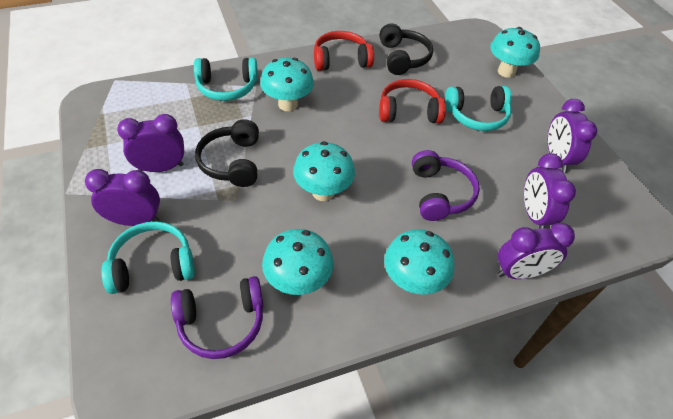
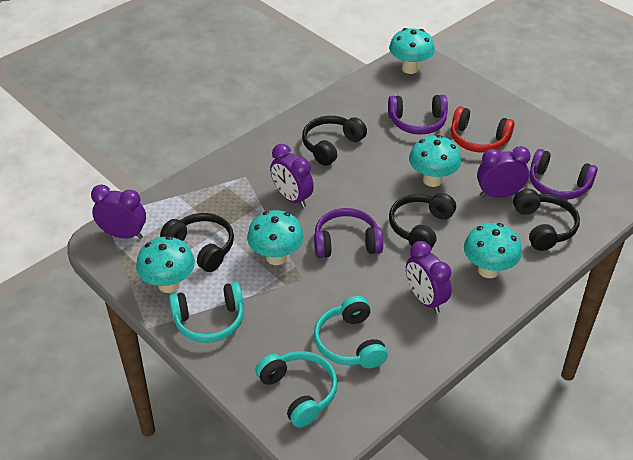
black headphones: [195,119,259,187] [379,23,433,75] = 2 -> [160,213,234,272] [302,116,367,166] [389,193,456,249] [513,189,580,251] = 4
purple clock: [85,169,160,226] [117,114,184,172] [497,223,575,279] [524,153,576,229] [548,99,597,173] = 5 -> [91,184,146,239] [270,144,314,208] [406,241,452,313] [477,146,531,198] = 4
purple headphones: [171,276,264,359] [412,150,480,221] = 2 -> [314,208,383,258] [388,95,448,135] [530,149,598,200] = 3
red headphones: [314,31,374,71] [379,79,446,123] = 2 -> [451,106,514,153] = 1

